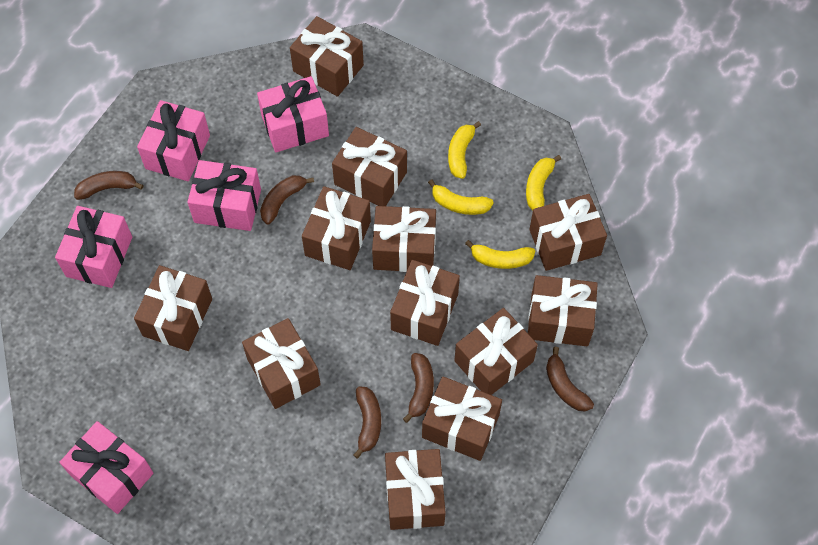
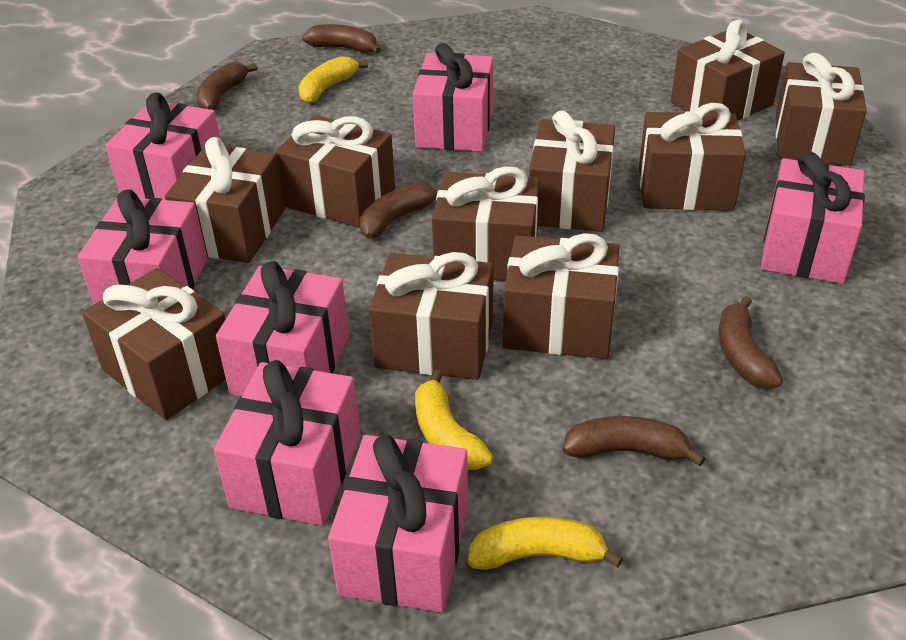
brown gift: [134,265,212,351] [242,318,321,409] [290,16,364,97] [302,186,371,270] [332,127,407,206] [372,206,436,272] [385,449,446,530] [390,260,460,346] [422,376,502,461] [454,308,538,395] [528,275,598,346] [529,194,607,271] = 12 -> [82,268,226,420] [165,137,285,263] [275,115,395,228] [369,252,494,380] [432,166,540,281] [503,233,619,359] [529,110,615,232] [639,103,746,211] [671,20,785,121] [776,53,867,166] = 10
pink gift: [55,206,132,288] [59,421,153,514] [137,100,210,181] [187,160,261,231] [257,76,329,152] = 5 -> [78,189,208,304] [105,92,220,200] [214,360,360,526] [216,261,349,396] [328,434,468,613] [413,43,493,152] [761,151,865,284] = 7
yellow banana: [428,179,494,215] [448,121,481,179] [465,240,535,269] [526,155,561,210] = 4 -> [298,56,368,103] [415,370,493,470] [468,517,623,570] = 3

